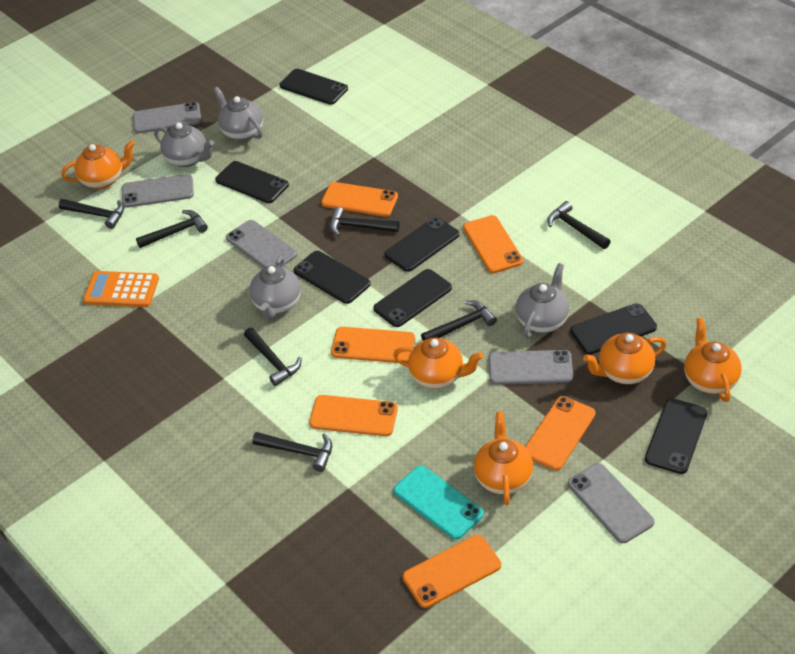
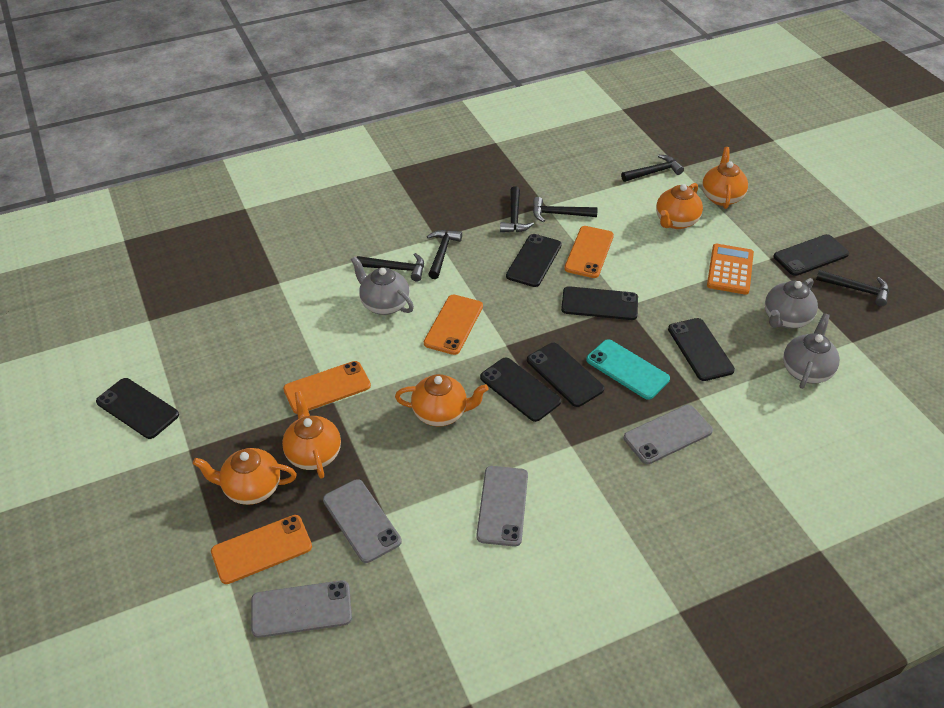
black hammer: [59,199,124,229] [136,210,208,248] [244,328,301,386] [253,432,332,472] [330,207,399,236] [421,301,497,341] [547,201,611,249] = 7 -> [357,253,424,282] [427,230,462,279] [500,186,534,232] [533,197,598,222] [621,155,684,182] [816,270,889,306] = 6
grey phone: [122,174,194,208] [133,102,201,133] [226,220,297,268] [489,350,573,385] [568,463,654,543] = 5 -> [251,580,352,638] [323,479,402,563] [476,466,528,547] [624,405,713,464] = 4
grey teapot: [154,123,214,167] [213,87,263,141] [249,256,301,319] [516,263,569,338] = 4 -> [351,256,414,315] [765,278,818,329] [783,313,840,389] = 3
orange phone: [309,395,398,436] [321,182,398,217] [331,327,415,363] [403,535,501,608] [463,215,523,273] [525,396,596,471] = 6 -> [211,515,312,584] [283,361,371,414] [424,294,483,355] [564,226,614,278] = 4

